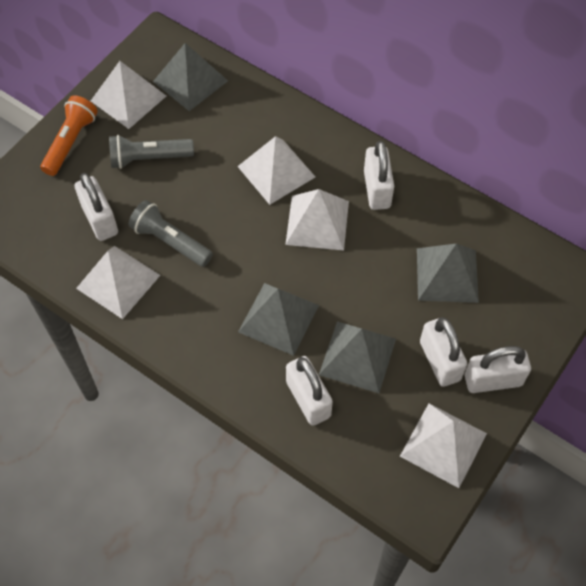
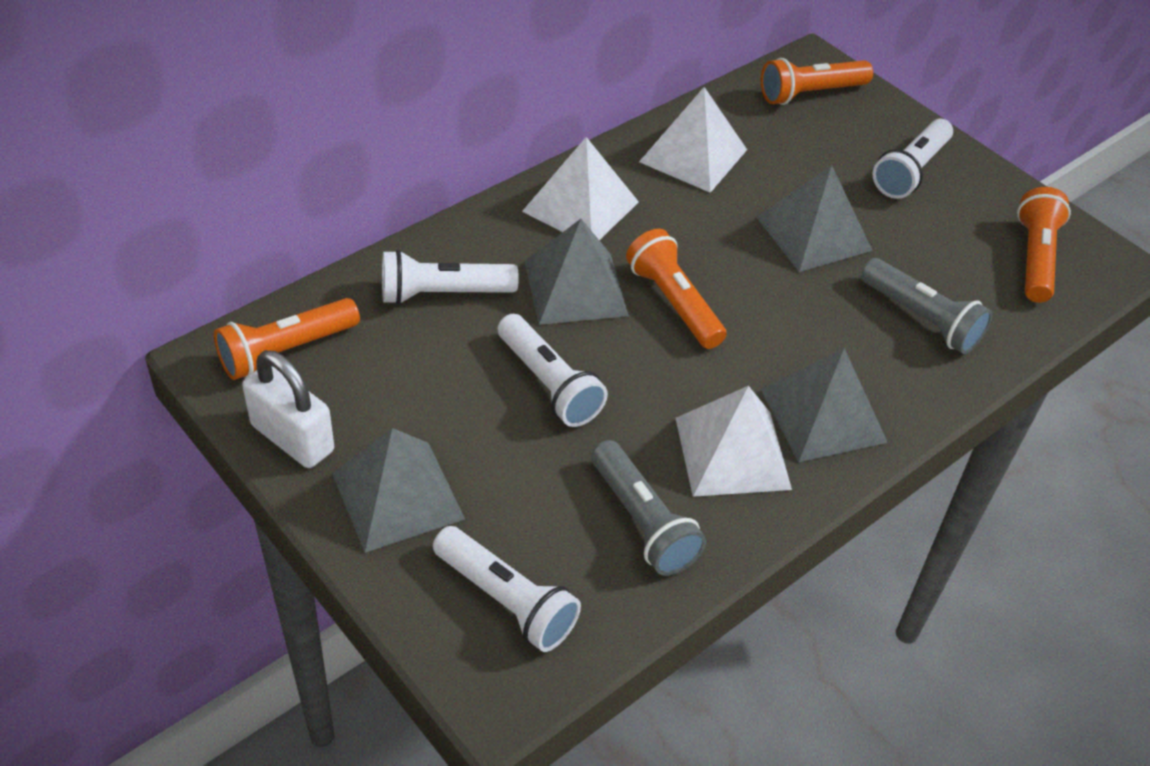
orange flashlight: [40,95,98,176] = 1 -> [214,298,360,380] [626,229,727,349] [761,58,873,105] [1017,187,1071,303] = 4
white flashlight: none = 0 -> [382,250,519,305] [433,526,581,652] [498,314,608,427] [873,119,953,199] = 4
white padlock: [75,173,118,241] [286,356,333,426] [364,141,394,210] [420,317,467,387] [465,346,531,393] = 5 -> [242,350,334,468] = 1
white pyramid: [76,246,160,319] [91,61,166,129] [237,136,315,205] [285,189,349,251] [400,403,487,488] = 5 -> [522,137,639,240] [639,87,747,193] [676,386,792,497] = 3

